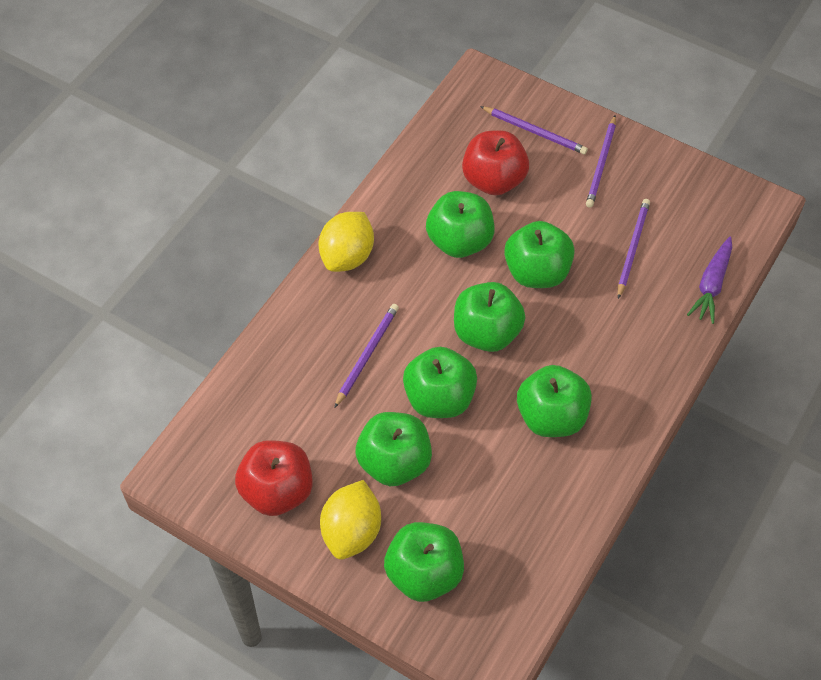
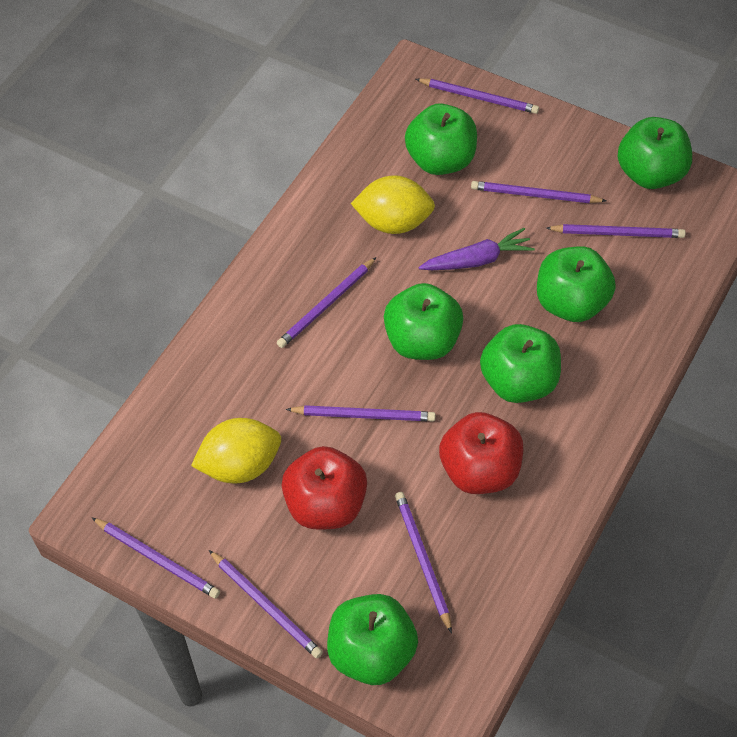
green apple: [356,412,432,486] [384,522,464,602] [403,347,477,418] [426,191,495,258] [454,282,525,352] [504,221,575,288] [517,365,592,437] = 7 -> [327,594,418,685] [384,283,463,360] [405,103,477,175] [480,324,561,403] [537,246,616,322] [618,117,692,189] = 6
purple pencil: [334,304,399,408] [480,106,588,154] [586,115,616,208] [618,199,650,299] = 4 -> [92,518,220,599] [209,550,323,659] [277,257,376,348] [286,405,436,421] [395,492,452,634] [416,78,539,114] [471,181,606,203] [546,224,686,238] = 8

